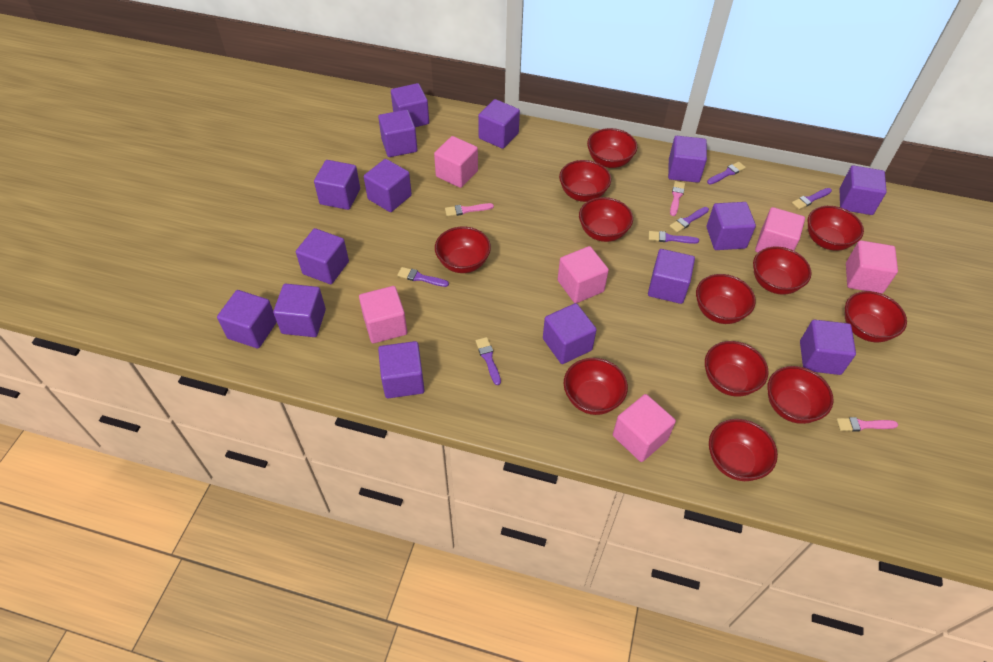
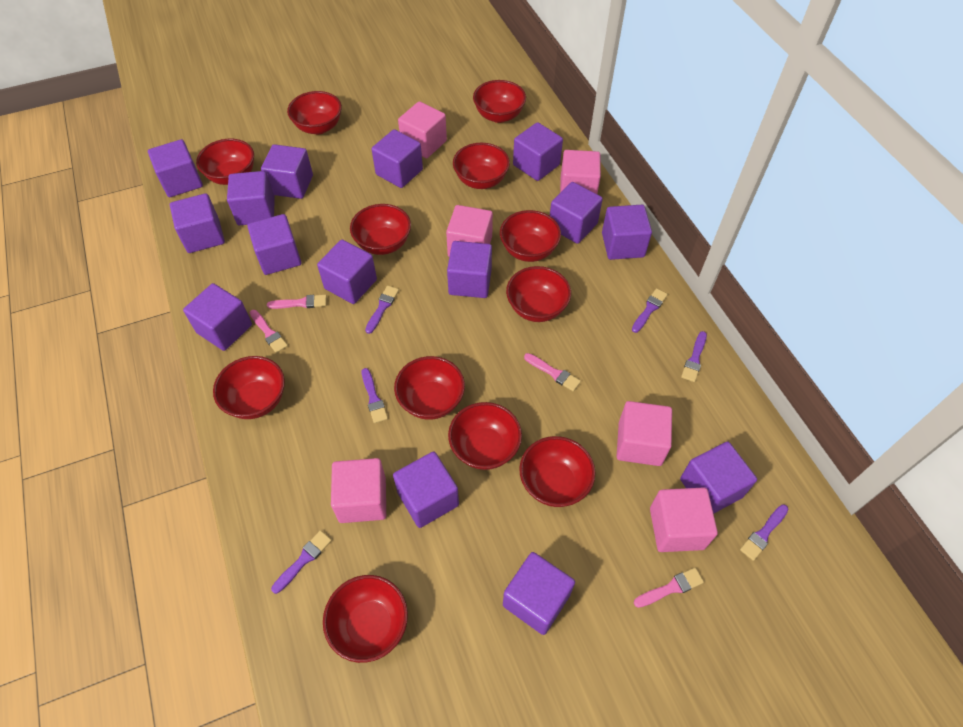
pink brush: [445,203,494,216] [670,181,685,216] [836,417,898,432] = 3 -> [250,310,288,353] [267,295,327,309] [524,353,581,391] [634,567,704,608] = 4

